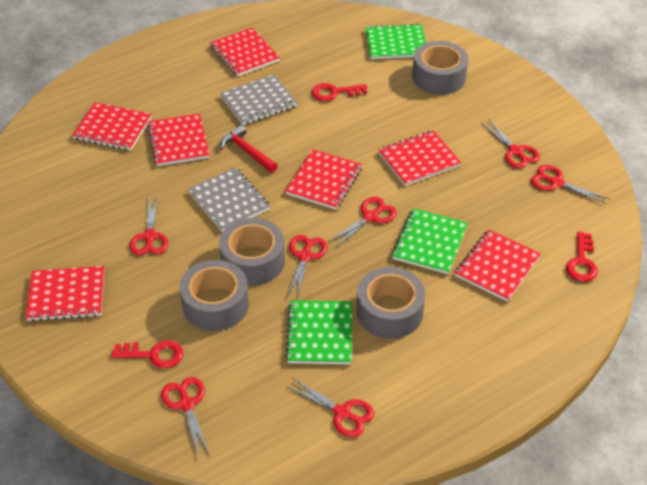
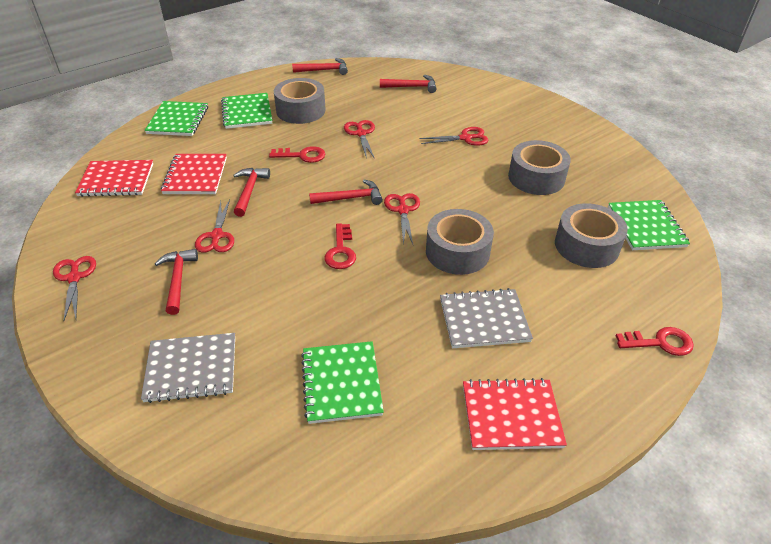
green notebook: [285,300,352,364] [366,23,426,59] [392,208,468,274] = 3 -> [144,101,208,136] [221,93,272,129] [301,341,384,424] [608,200,690,250] = 4
red hammer: [220,125,278,173] = 1 -> [155,249,198,315] [233,168,270,217] [292,58,348,75] [309,179,383,205] [380,75,437,93] = 5
red notebook: [26,266,104,321] [72,102,152,151] [147,113,210,166] [210,28,280,77] [285,149,362,210] [378,130,461,186] [455,230,541,302] = 7 -> [75,160,153,197] [161,154,227,194] [463,378,567,450] = 3
red scissors: [130,195,168,255] [161,377,210,457] [286,378,375,437] [287,235,327,298] [328,197,397,248] [481,120,540,168] [531,165,610,204] = 7 -> [53,256,96,322] [195,199,234,253] [344,120,375,159] [384,193,420,245] [419,127,488,146] = 5

